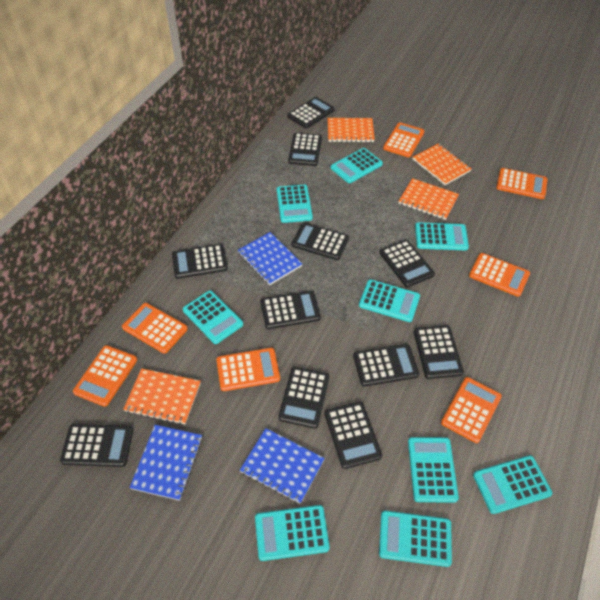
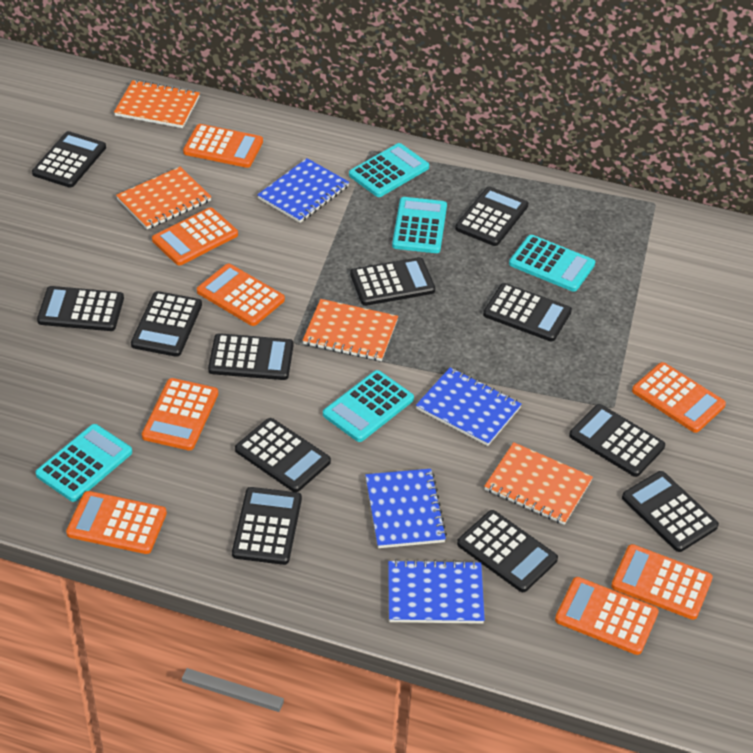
black calculator: [60,424,133,467] [172,244,228,279] [260,291,321,329] [278,367,329,429] [287,97,335,129] [288,133,322,166] [291,223,349,260] [325,402,382,469] [353,344,419,386] [379,240,435,287] [414,325,464,379] = 11 -> [32,131,106,187] [37,286,124,331] [131,291,202,357] [208,333,294,380] [232,487,302,565] [235,418,331,492] [350,257,435,306] [455,187,528,246] [457,510,558,592] [483,283,572,342] [569,404,665,477] [622,471,719,552] = 12
blue notebook: [129,425,202,501] [238,232,302,285] [240,428,325,504] = 3 -> [257,158,349,223] [365,469,447,548] [388,559,485,624] [416,367,522,446] = 4
orange calculator: [73,345,137,407] [122,303,188,354] [216,348,280,391] [383,122,424,157] [441,377,502,443] [469,253,530,297] [496,168,548,199] = 7 -> [66,491,167,554] [142,378,218,451] [152,207,238,265] [183,124,263,168] [197,264,285,326] [555,577,659,655] [611,544,713,620] [632,362,726,433] = 8
turquoise calculator: [183,290,243,344] [255,505,330,561] [277,185,313,223] [331,148,383,183] [359,279,420,322] [379,510,452,567] [408,437,459,503] [415,222,469,251] [473,455,552,514] = 9 -> [36,424,132,502] [323,370,414,442] [349,143,429,197] [392,197,447,253] [509,235,595,292] = 5

